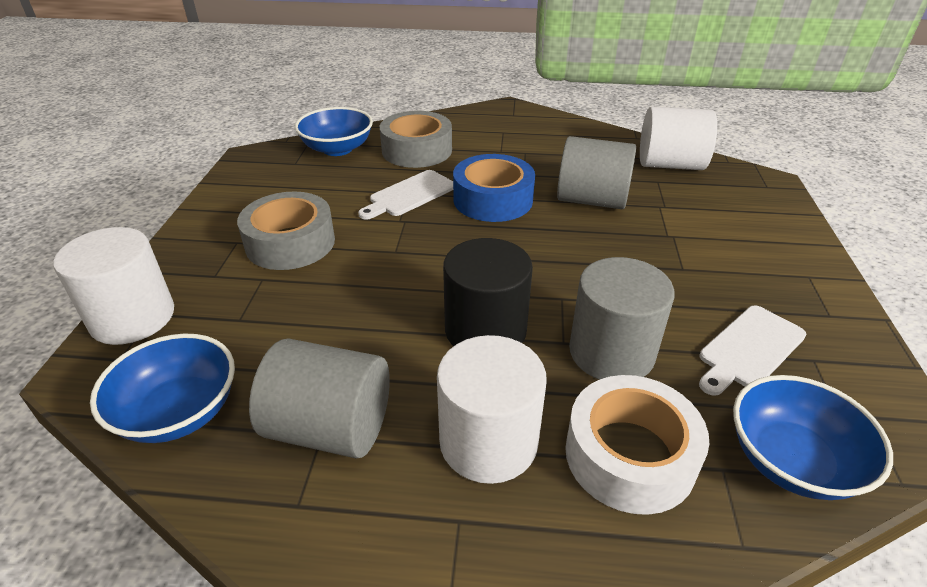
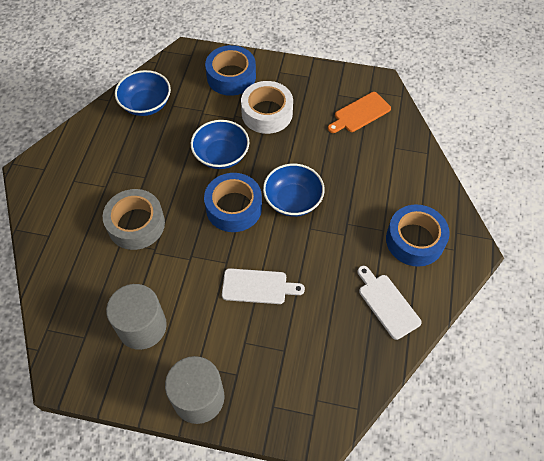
black cylinder: [443,238,533,347] = 1 -> none = 0
blue tape: [453,154,535,222] = 1 -> [204,173,262,232] [205,45,256,96] [386,204,450,267] = 3
grey cylinder: [249,338,390,459] [557,136,636,209] [569,257,674,380] = 3 -> [106,284,167,350] [165,356,225,424] = 2
grey tape: [237,192,335,270] [380,111,452,168] = 2 -> [103,189,165,250] = 1
orange cutting board: none = 0 -> [328,92,391,133] = 1
white cylinder: [53,227,174,345] [437,335,547,484] [640,106,717,170] = 3 -> none = 0

